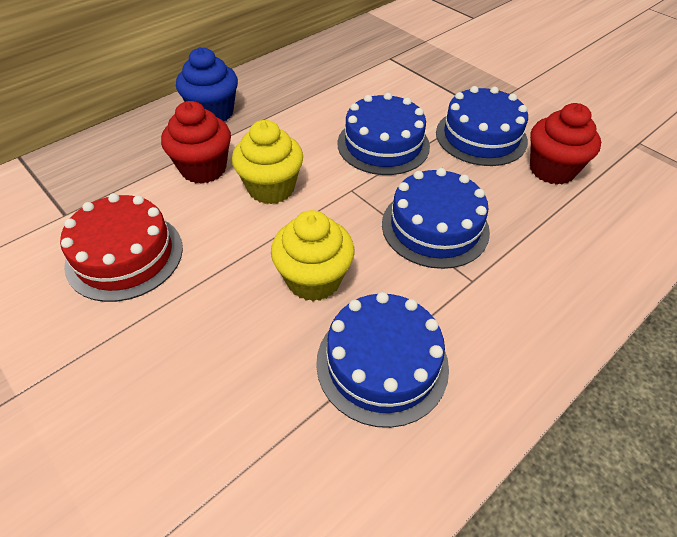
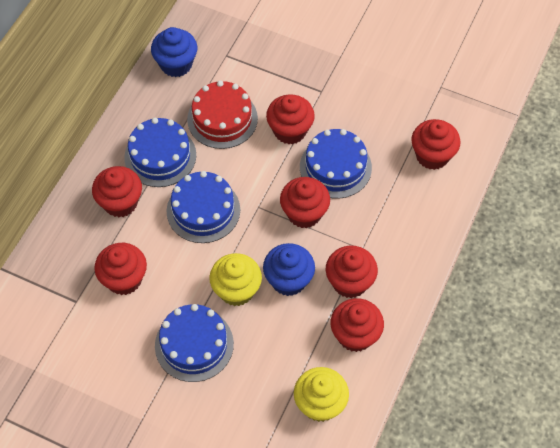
blue cupcake: [176,47,238,121] = 1 -> [151,27,197,77] [263,243,315,296] = 2
red cupcake: [161,101,231,184] [530,103,601,185] = 2 -> [92,166,142,217] [94,243,147,295] [266,94,315,144] [280,177,330,228] [326,246,378,298] [331,298,384,352] [411,119,460,170] = 7

